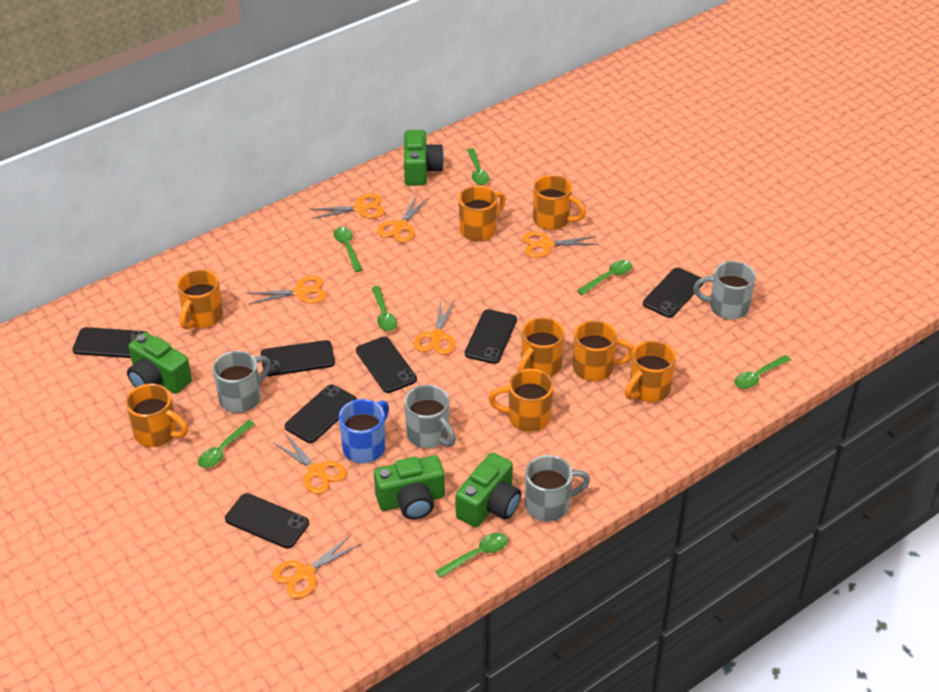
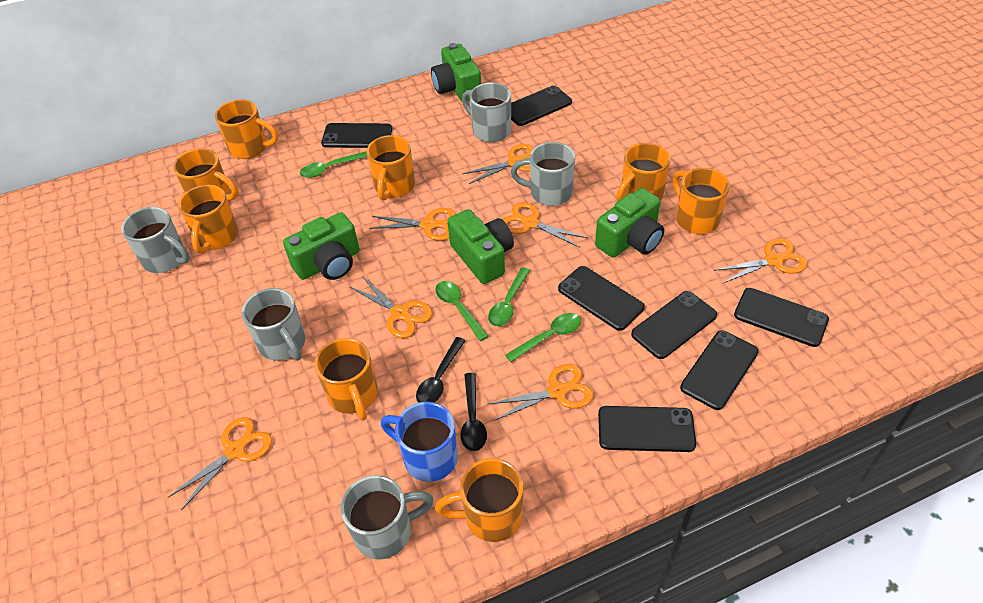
black spoon: none = 0 -> [416,337,466,403] [460,373,487,451] = 2
green spoon: [198,420,255,468] [334,227,363,272] [372,286,397,331] [435,533,508,578] [467,148,490,185] [577,260,632,295] [734,355,791,389] = 7 -> [300,151,367,178] [435,281,489,341] [488,267,530,327] [505,313,581,362] = 4
grey mug: [213,351,271,413] [404,385,456,448] [525,455,590,522] [693,261,756,320] = 4 -> [122,207,190,273] [242,288,305,361] [341,475,434,560] [462,82,511,142] [511,142,575,206] = 5

